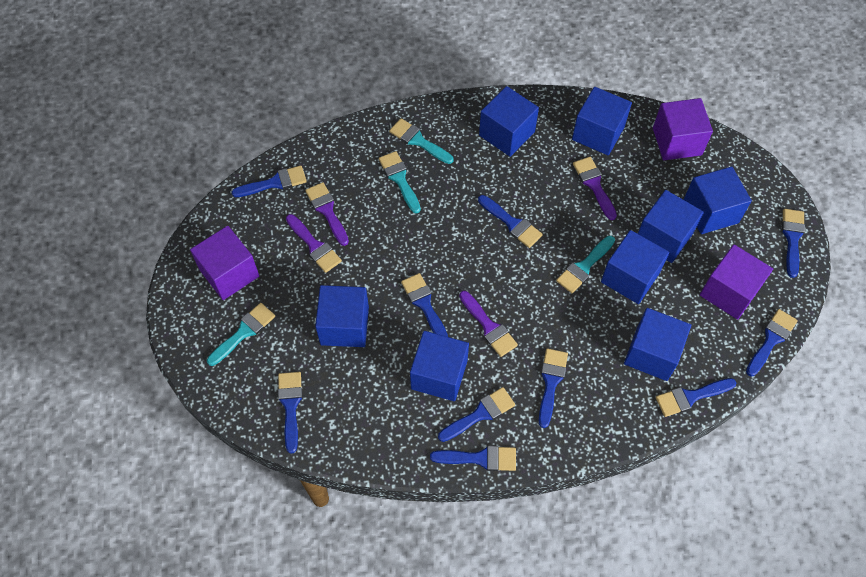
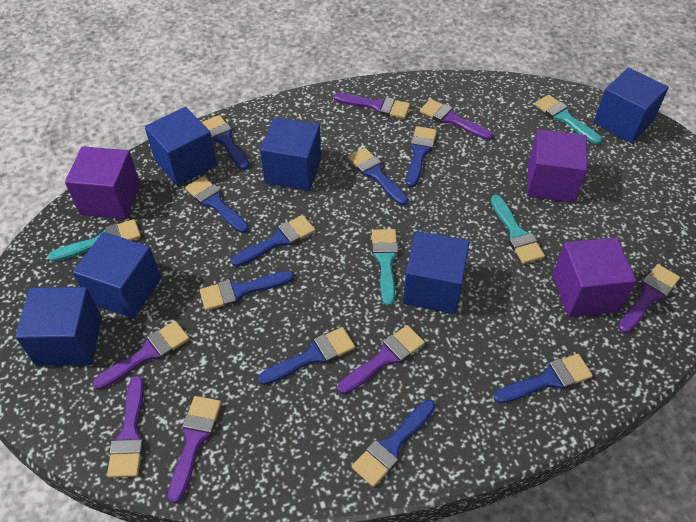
blue brush: [232,165,307,197] [278,372,302,454] [401,273,448,337] [430,446,516,471] [438,387,515,442] [478,195,543,248] [539,349,568,428] [656,378,736,417] [746,309,798,376] [782,209,805,278] = 10 -> [185,176,249,233] [200,271,294,311] [201,115,249,170] [231,215,316,267] [258,327,355,385] [348,148,408,206] [352,400,435,487] [406,126,437,187] [493,354,593,404] = 9
blue cube: [315,285,369,347] [410,331,469,401] [479,86,539,157] [572,87,632,155] [601,230,669,304] [624,308,691,381] [638,190,704,263] [683,166,752,234] = 8 -> [15,287,102,366] [73,232,161,319] [145,107,217,186] [260,117,321,191] [403,231,470,314] [593,68,669,143] = 6
purple brush: [286,214,342,273] [305,182,349,246] [459,291,518,357] [573,157,617,220] = 4 -> [93,321,190,390] [107,376,144,478] [168,396,222,503] [334,93,410,119] [338,325,425,394] [420,99,494,140] [618,264,680,333] = 7

